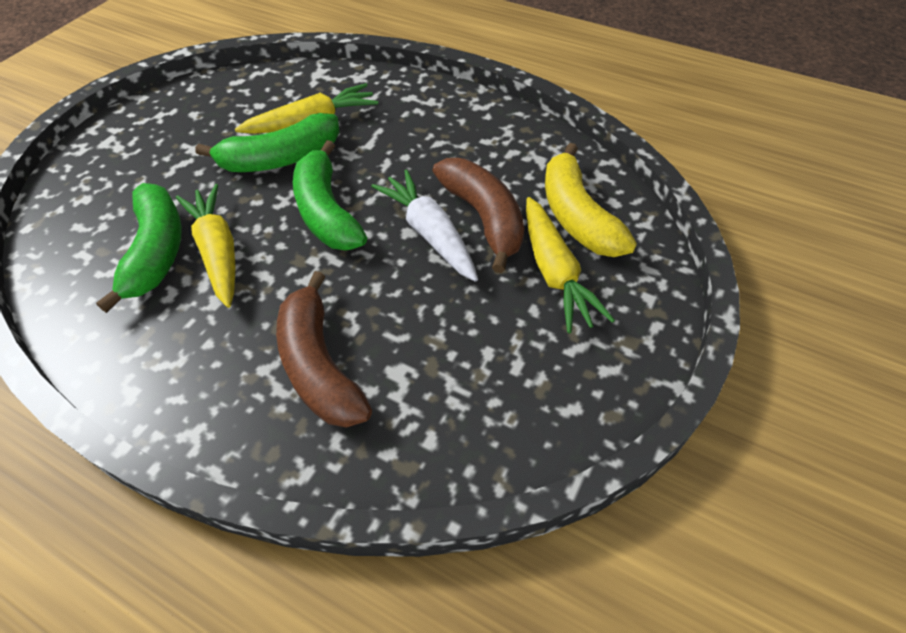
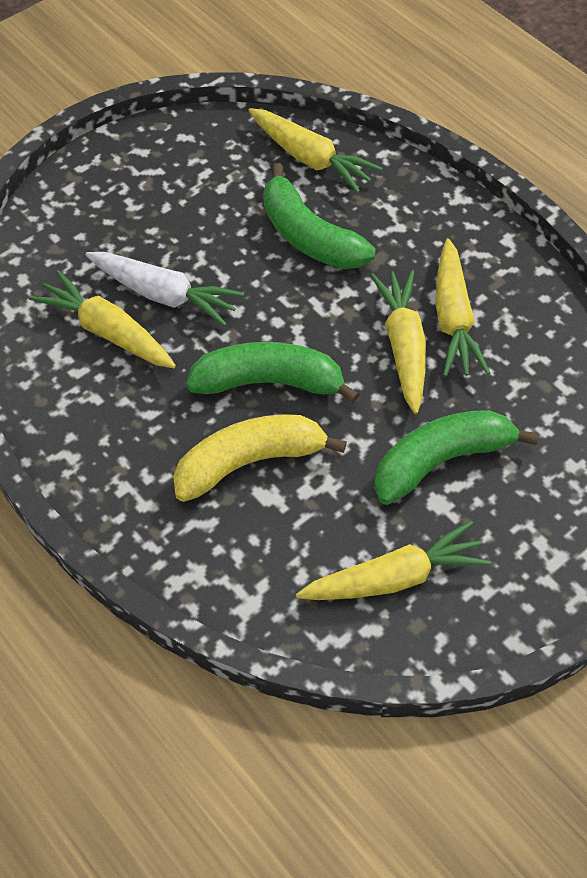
brown banana: [276,271,372,428] [433,158,524,273] = 2 -> none = 0
yellow carrot: [176,184,235,308] [235,83,378,134] [526,197,615,333] = 3 -> [29,270,176,368] [248,108,382,193] [296,520,491,600] [370,270,426,414] [435,238,490,377] = 5

